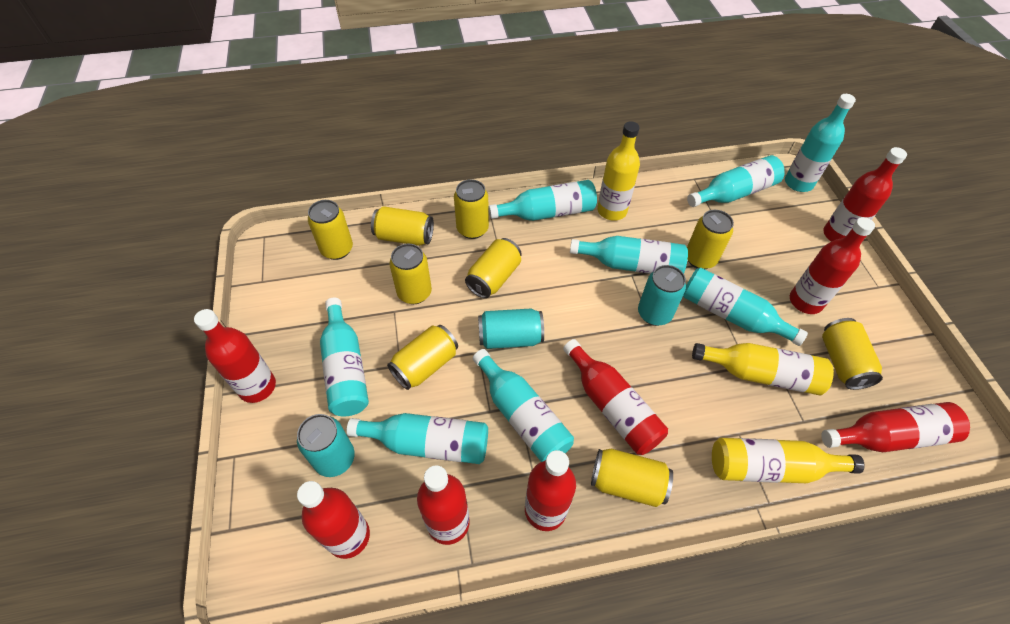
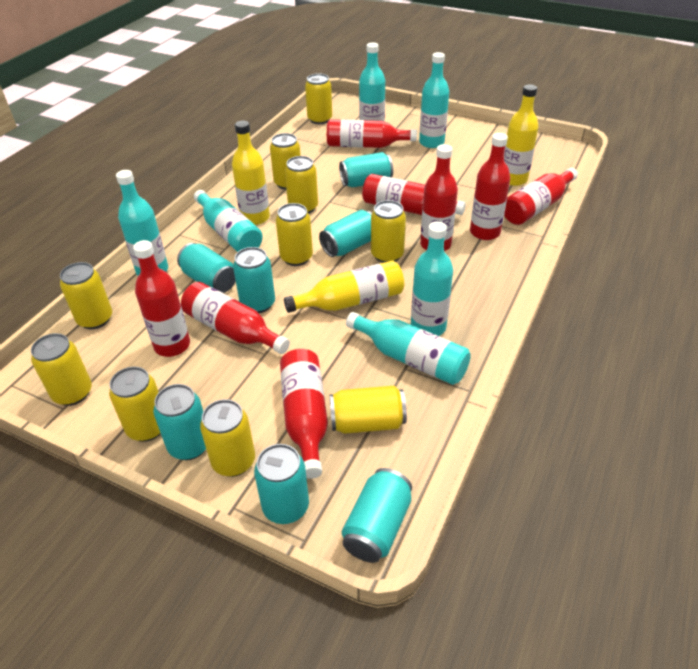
turquoise bottle: [320,298,369,416] [347,413,488,464] [473,349,574,462] [488,180,597,221] [570,236,688,274] [683,268,808,346] [687,155,785,207] [785,94,856,192] = 8 -> [116,170,168,276] [194,190,263,252] [346,312,471,385] [359,43,385,122] [411,221,453,336] [419,52,449,148] = 6
turquoise can: [297,414,355,477] [478,309,544,349] [638,265,686,326] = 3 -> [153,384,206,460] [177,243,236,293] [233,247,275,313] [254,444,309,524] [319,210,372,257] [339,152,393,188] [342,468,412,563] = 7
yellow can: [308,200,353,260] [371,206,434,246] [387,325,458,390] [390,244,432,304] [454,179,489,239] [465,238,521,298] [591,449,673,507] [687,210,734,269] [822,318,883,390] = 9 -> [31,333,92,406] [60,262,112,329] [109,367,161,442] [200,399,255,477] [270,133,301,190] [276,203,313,266] [285,156,318,214] [305,73,332,124] [330,386,407,434] [371,200,406,263] = 10

